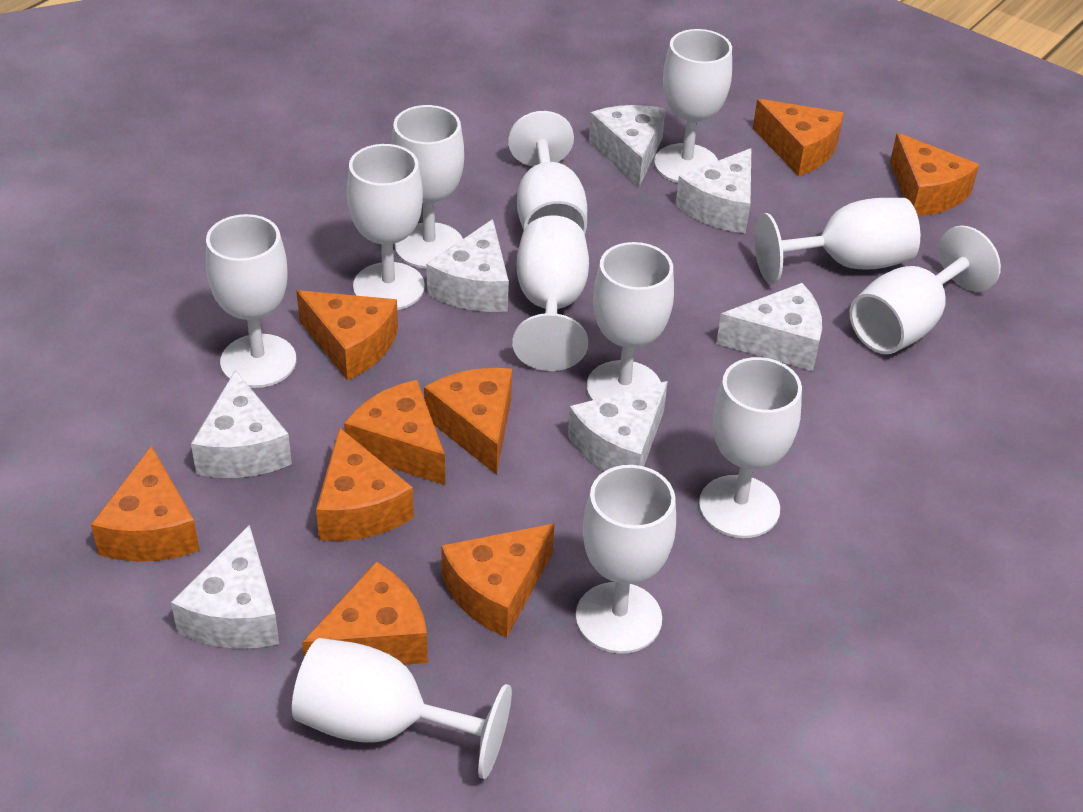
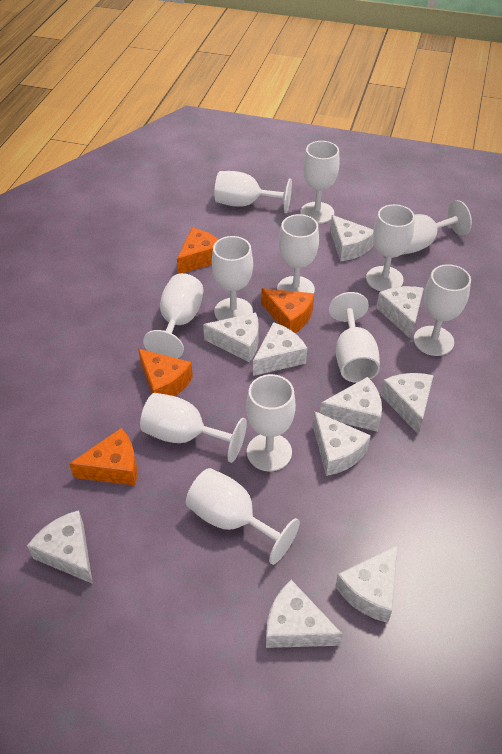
orange cheese: [91,445,200,562] [297,290,398,380] [302,562,428,665] [316,427,414,541] [344,380,445,485] [424,368,512,475] [441,524,554,638] [753,99,844,176] [890,133,979,216] = 9 -> [69,428,137,486] [138,349,193,396] [177,228,219,274] [261,288,314,333] = 4
white cheese: [171,525,279,649] [191,370,292,478] [426,219,509,312] [568,381,668,471] [589,105,666,187] [675,148,751,233] [716,283,822,371] = 7 -> [27,510,93,584] [203,312,259,362] [253,322,307,376] [266,580,343,648] [313,411,371,476] [320,377,382,432] [330,215,374,261] [335,545,398,623] [376,286,424,339] [380,373,434,434] = 10

